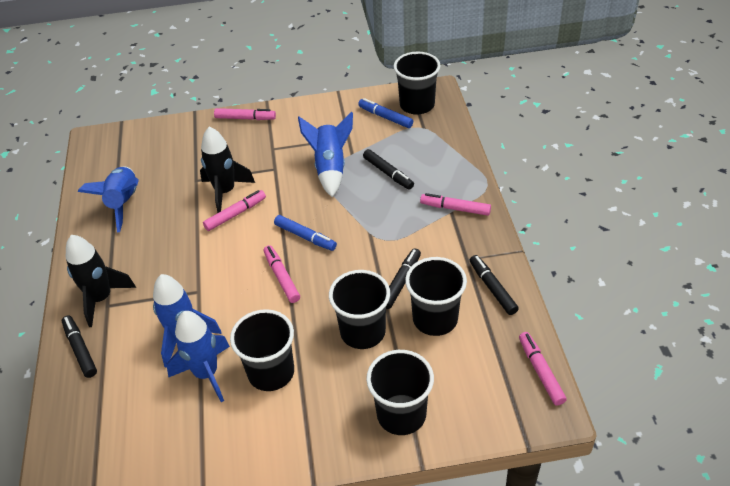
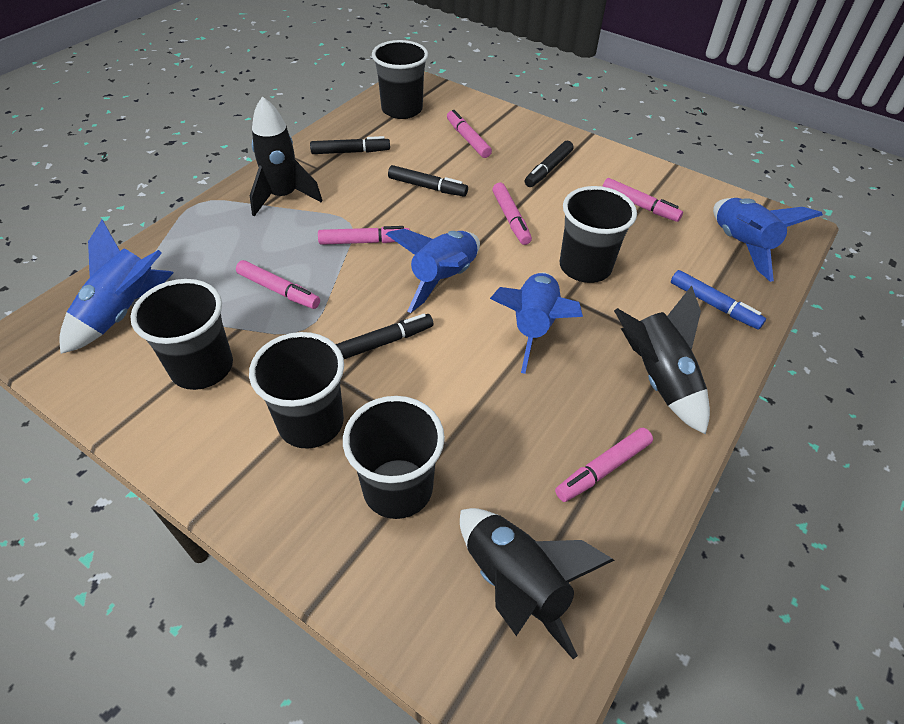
black rocket: [66,235,136,327] [200,126,255,213] = 2 -> [250,96,322,216] [460,508,615,659] [614,286,710,434] = 3
blue marker: [274,215,337,251] [358,98,413,128] = 2 -> [671,270,766,329] = 1
pink marker: [203,190,266,231] [214,108,276,120] [264,245,300,303] [420,193,491,216] [519,332,567,406] = 5 -> [236,260,320,309] [318,226,410,245] [447,110,492,158] [492,183,532,245] [555,428,653,502] [602,178,683,222] = 6

